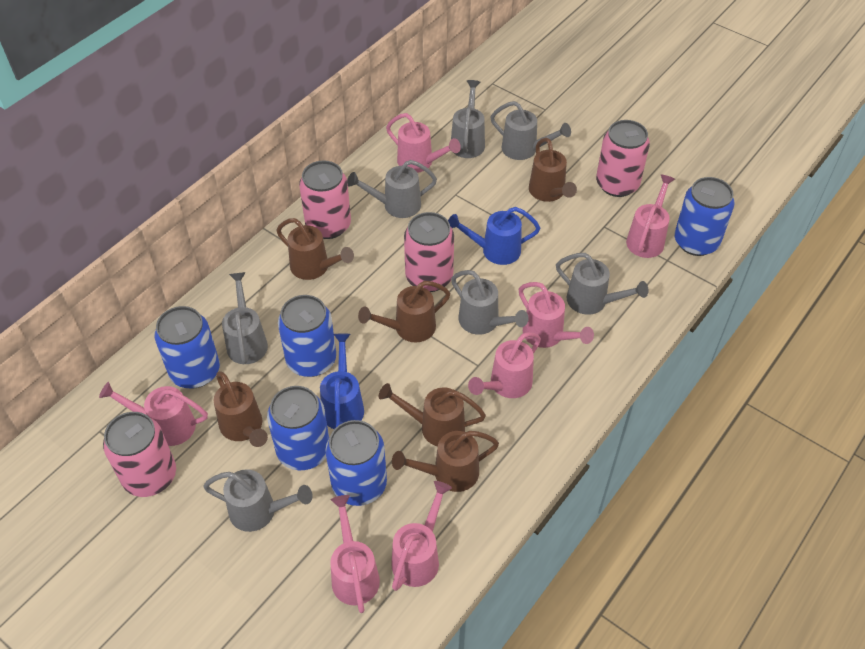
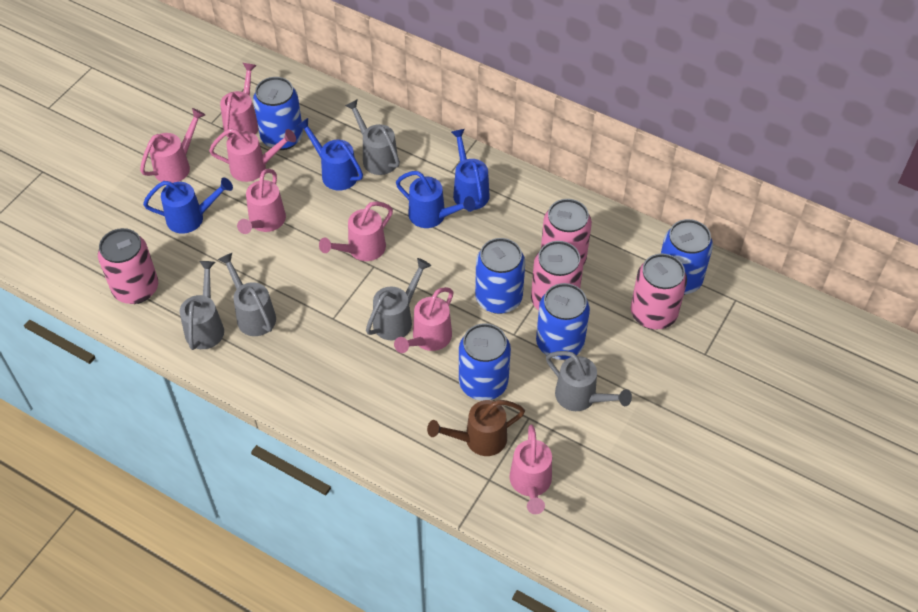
blue watering can: [320,334,364,429] [448,207,540,265] = 2 -> [143,178,233,234] [297,118,363,191] [396,171,475,228] [451,129,490,210] = 4
brown watering can: [214,371,268,447] [276,218,354,280] [358,281,450,342] [379,383,486,446] [392,431,499,492] [529,138,577,202] = 6 -> [427,400,525,456] = 1
grey watering can: [203,469,312,532] [222,272,268,364] [347,160,437,218] [451,80,485,158] [451,270,529,335] [490,101,571,160] [556,253,648,315] = 7 -> [180,261,224,350] [218,253,276,336] [345,99,400,175] [366,258,431,341] [546,351,632,411] = 5

